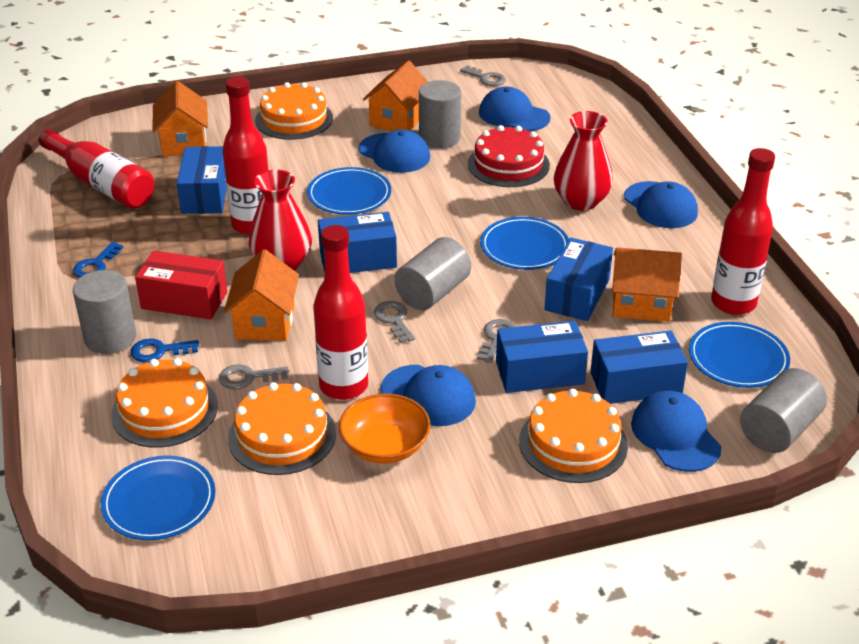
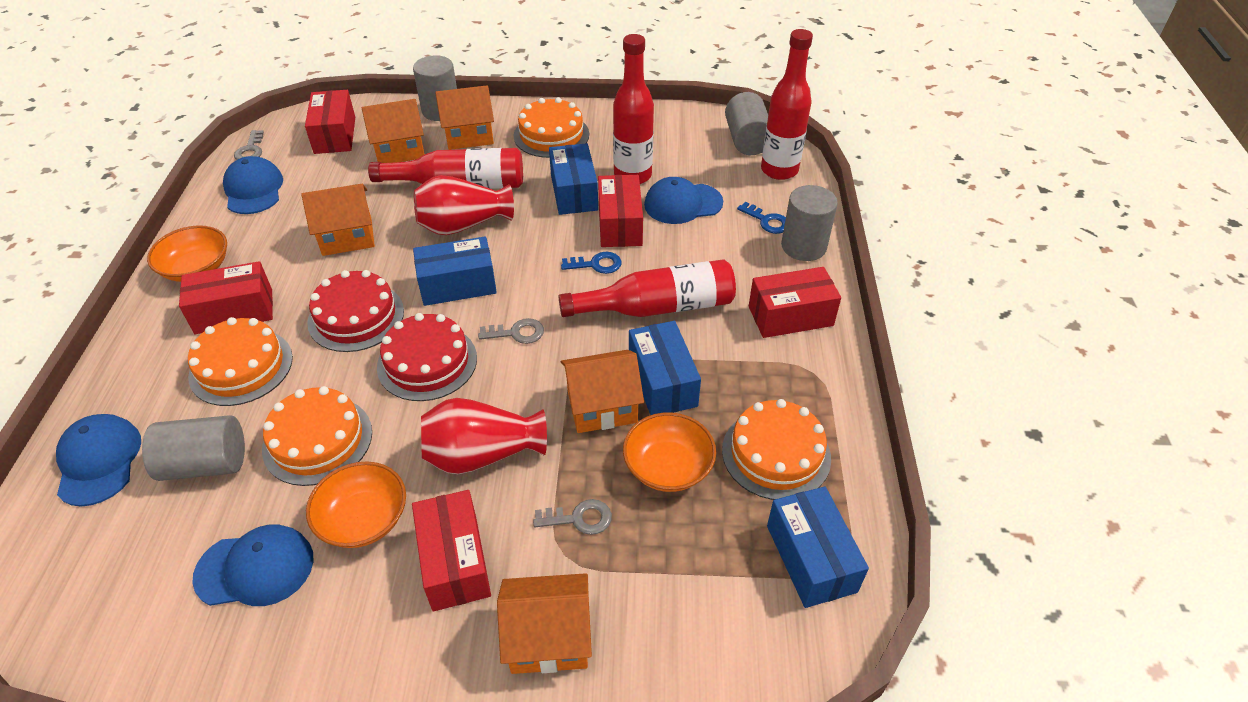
blue box: [177,146,227,214] [318,212,397,273] [496,321,588,393] [544,238,613,321] [590,331,688,404] = 5 -> [413,236,497,306] [549,143,598,215] [629,321,701,415] [767,486,869,608] = 4
blue cap: [359,129,430,173] [381,365,476,426] [479,87,551,131] [624,181,698,228] [631,391,722,472] = 5 -> [56,414,141,507] [192,524,314,606] [223,156,283,214] [644,177,723,224] = 4
blue plate: [101,455,215,540] [307,167,391,215] [480,217,569,270] [689,322,790,388] = 4 -> none = 0
grey key: [219,364,289,389] [374,301,415,343] [460,65,506,86] [477,319,516,363] = 4 -> [234,130,264,160] [478,318,544,344] [533,499,612,535] = 3
orange bowl: [339,394,431,464] = 1 -> [147,225,227,282] [306,461,406,548] [623,413,716,492] = 3
orange house: [152,81,208,157] [224,249,299,341] [363,60,428,131] [612,247,682,322] = 4 -> [301,184,375,256] [362,99,424,163] [435,85,494,150] [497,573,592,674] [561,350,644,433] = 5
red box: [135,251,227,319] = 1 -> [179,261,273,334] [305,90,355,154] [412,490,491,611] [598,175,643,247] [749,267,841,338] = 5
red cake: [468,125,550,187] = 1 -> [307,270,404,352] [377,313,477,401] = 2

